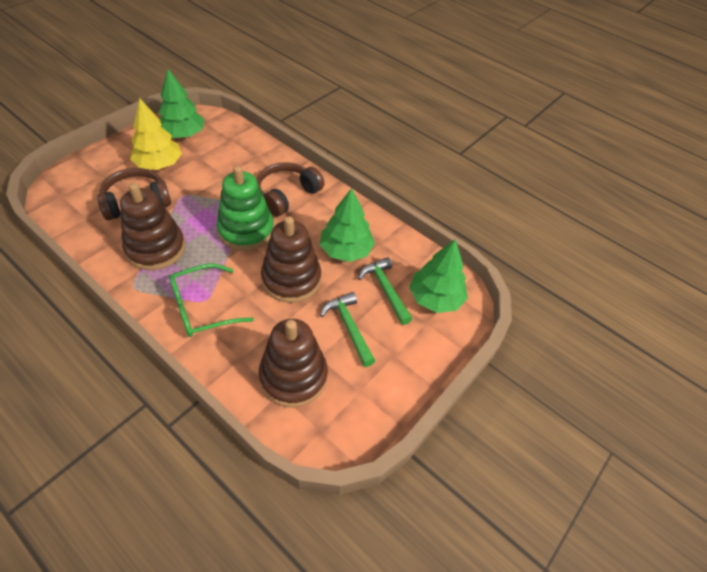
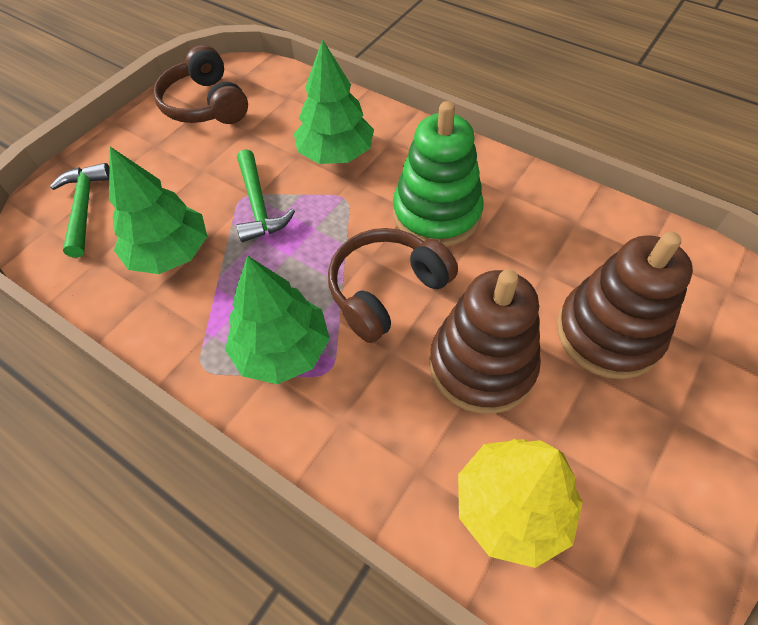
brown stacking toy: [120,183,185,270] [259,319,328,407] [261,216,321,303] = 3 -> [430,269,541,414] [557,231,693,379] = 2
green glasses: [169,263,254,337] = 1 -> none = 0

